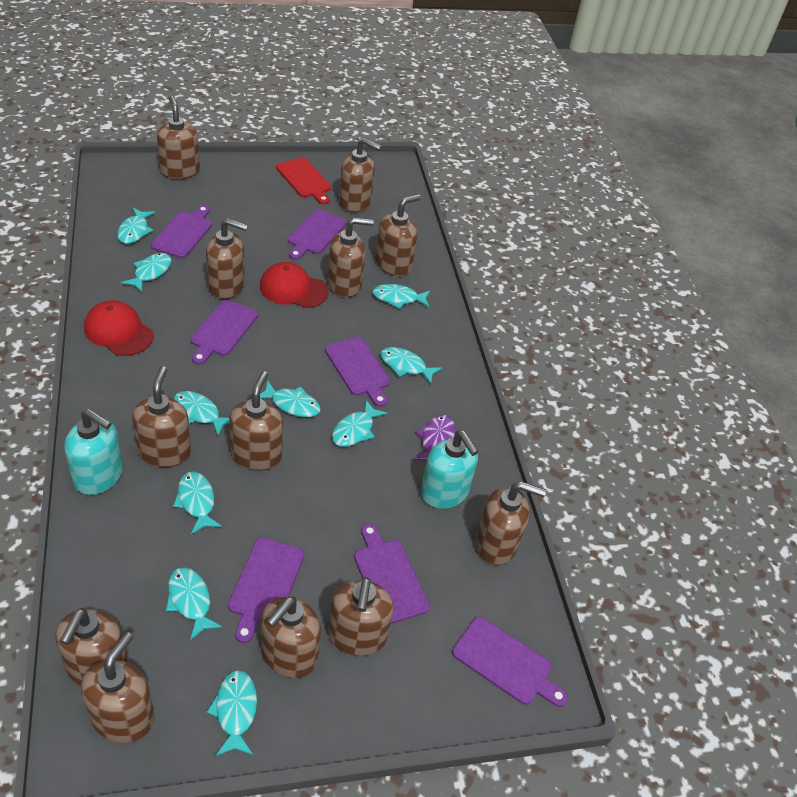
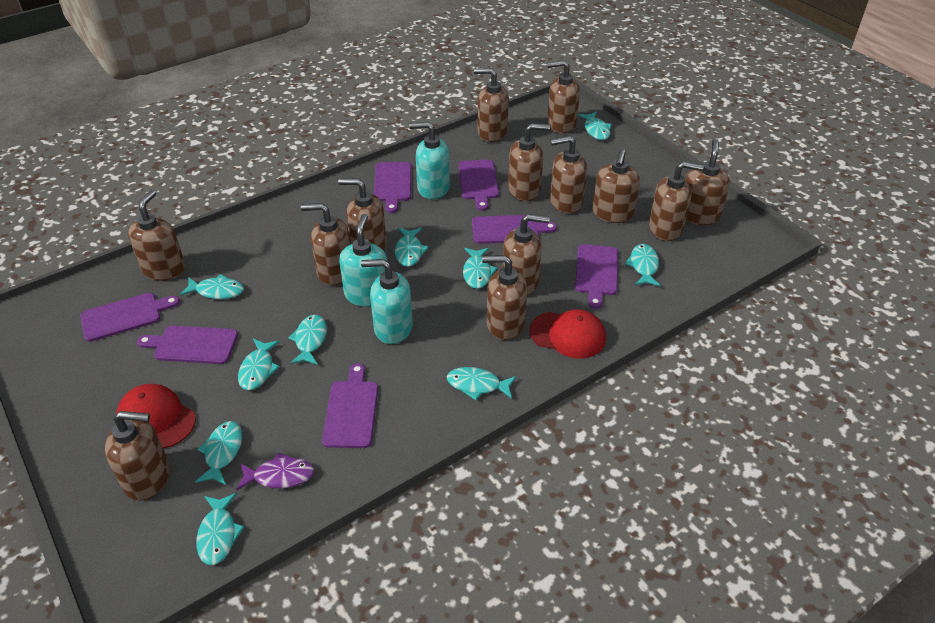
brown soap dispenser: [55,608,129,686] [81,632,154,743] [132,366,191,467] [157,96,200,179] [206,218,248,299] [229,371,283,470] [261,596,321,678] [327,217,374,298] [328,577,393,656] [339,138,381,212] [376,194,421,276] [475,482,546,565] = 12 -> [105,411,170,501] [128,190,185,281] [301,203,351,285] [338,178,386,250] [474,68,509,142] [482,255,527,340] [503,214,550,296] [508,123,550,201] [547,60,580,133] [550,136,587,214] [592,149,640,223] [649,161,704,241] [685,139,730,225] = 13
red cutting board: [276,157,331,204] = 1 -> none = 0
turquoise soap dispenser: [64,409,123,495] [420,431,479,509] = 2 -> [339,214,388,307] [361,259,413,344] [409,122,450,199] = 3

